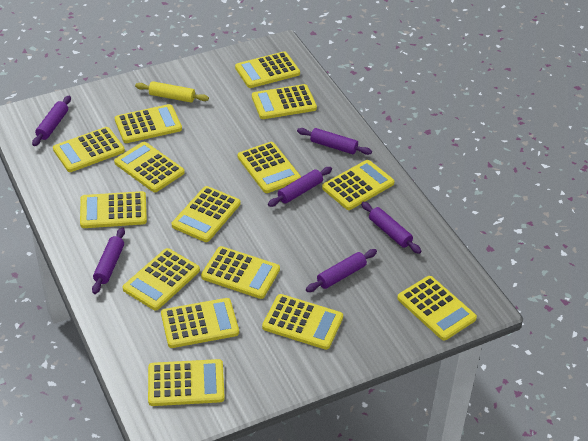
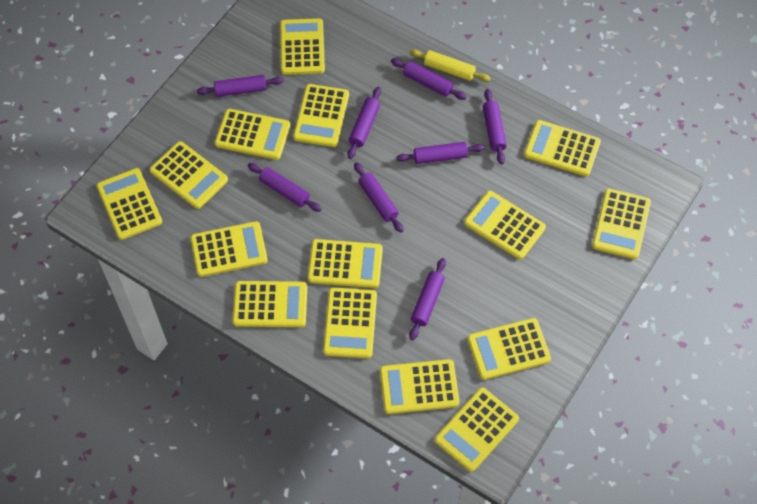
purple rolling pin: [32,96,71,146] [92,227,125,294] [268,167,332,207] [297,128,372,155] [306,249,377,292] [361,202,421,254] = 6 -> [197,75,284,97] [248,163,321,212] [348,87,381,159] [354,162,403,233] [391,58,466,100] [396,142,485,164] [409,258,446,340] [483,89,507,164] = 8

